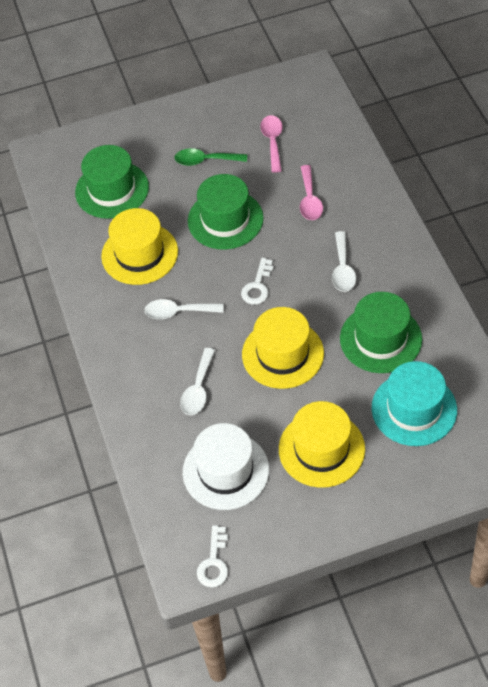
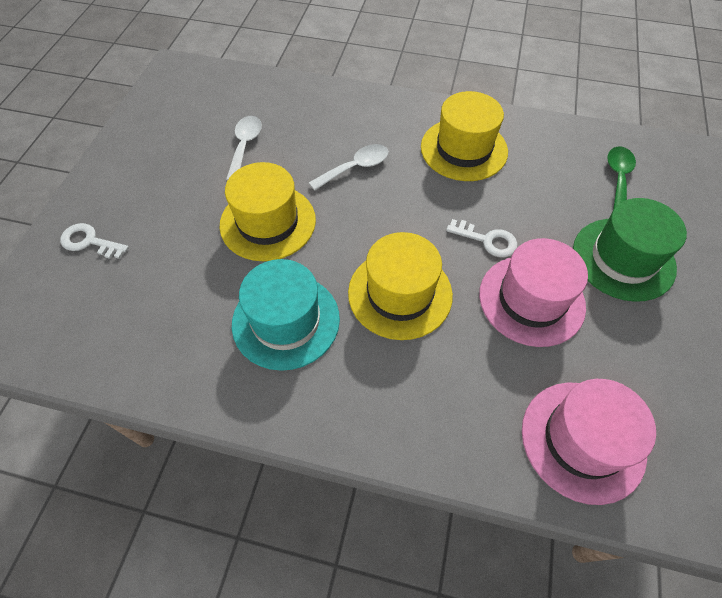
green hat: [75,145,149,219] [188,174,264,250] [340,292,422,373] = 3 -> [573,198,687,302] = 1
pink hat: none = 0 -> [479,238,588,347] [522,379,656,505] = 2
pink spoon: [260,115,283,173] [300,165,323,220] = 2 -> none = 0
white hat: [183,423,269,510] = 1 -> none = 0
white spoon: [144,299,224,319] [180,348,215,415] [332,231,356,292] = 3 -> [226,116,262,181] [309,144,388,191] = 2

